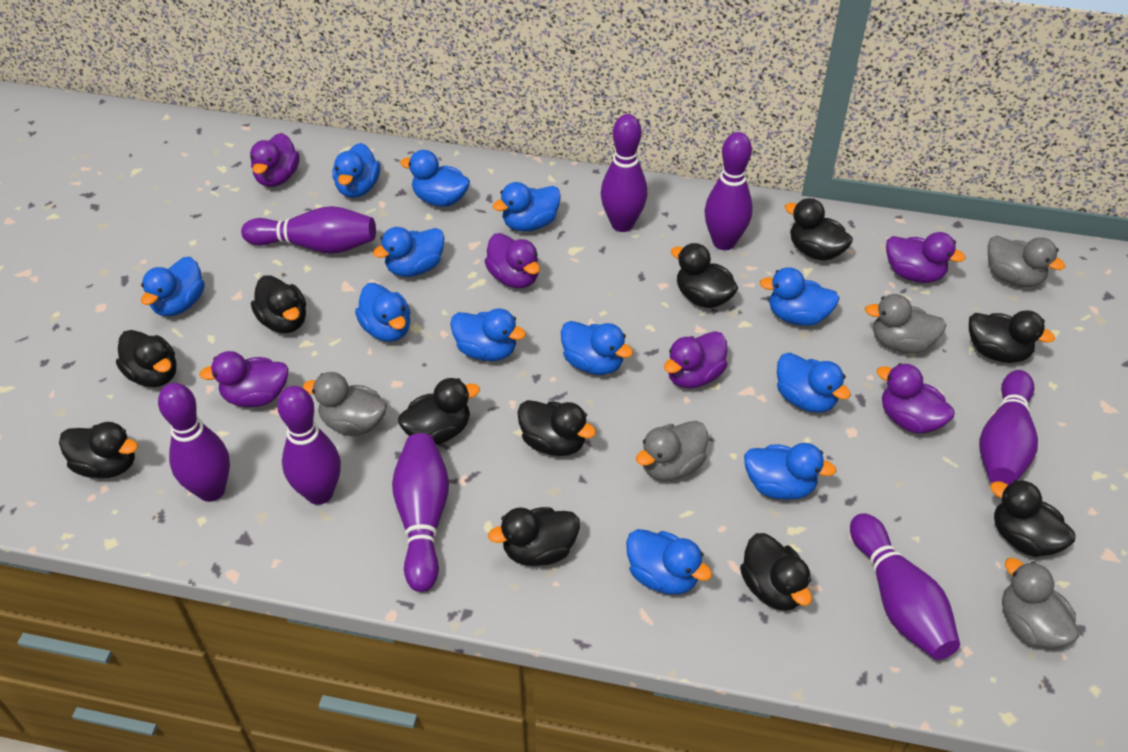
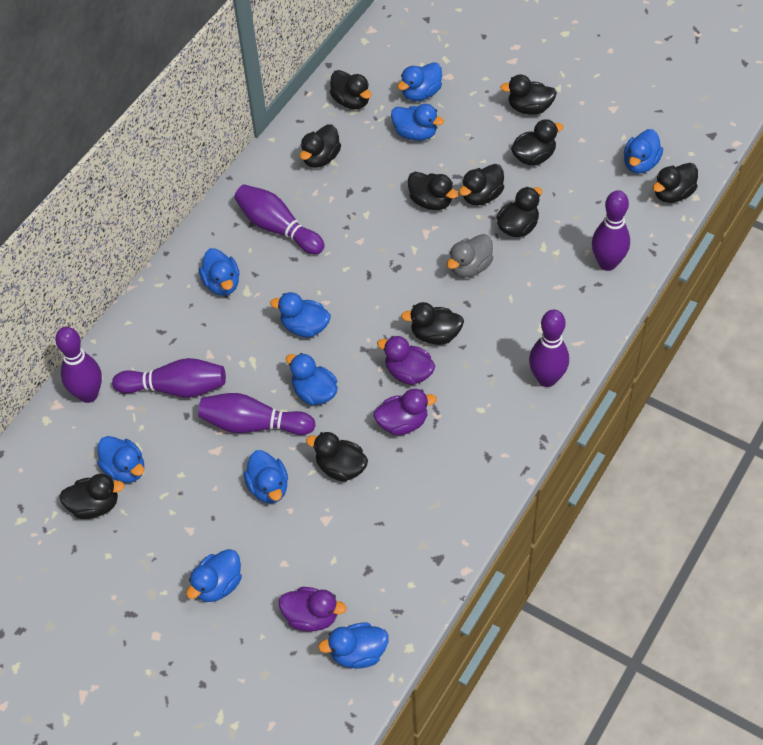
blue duck: [141,257,205,316] [333,143,380,198] [355,283,411,342] [373,227,445,277] [400,150,470,207] [450,309,526,361] [493,182,561,232] [561,321,633,375] [626,529,712,595] [744,443,836,500] [759,267,840,326] [777,353,851,413] = 12 -> [97,436,144,483] [186,549,242,602] [199,248,239,296] [244,450,288,504] [270,292,331,337] [286,353,338,405] [318,622,389,669] [391,104,444,141] [398,62,442,101] [624,129,663,173] = 10
grey duck: [303,372,387,436] [636,421,708,481] [865,294,946,353] [988,236,1065,287] [1002,558,1079,649] = 5 -> [447,234,493,277] = 1
purple bowling pin: [158,383,230,502] [241,206,376,254] [277,386,341,505] [392,433,449,592] [601,114,647,232] [704,132,753,250] [850,513,960,660] [979,370,1038,485] = 8 -> [55,327,102,403] [112,358,226,398] [198,393,316,435] [234,184,324,255] [529,309,569,387] [592,190,630,271] = 6
purple duck: [199,351,289,407] [250,133,300,187] [485,233,540,288] [664,331,728,388] [877,363,955,434] [886,232,966,283] = 6 -> [279,587,347,632] [374,389,437,435] [377,336,435,385] = 3

